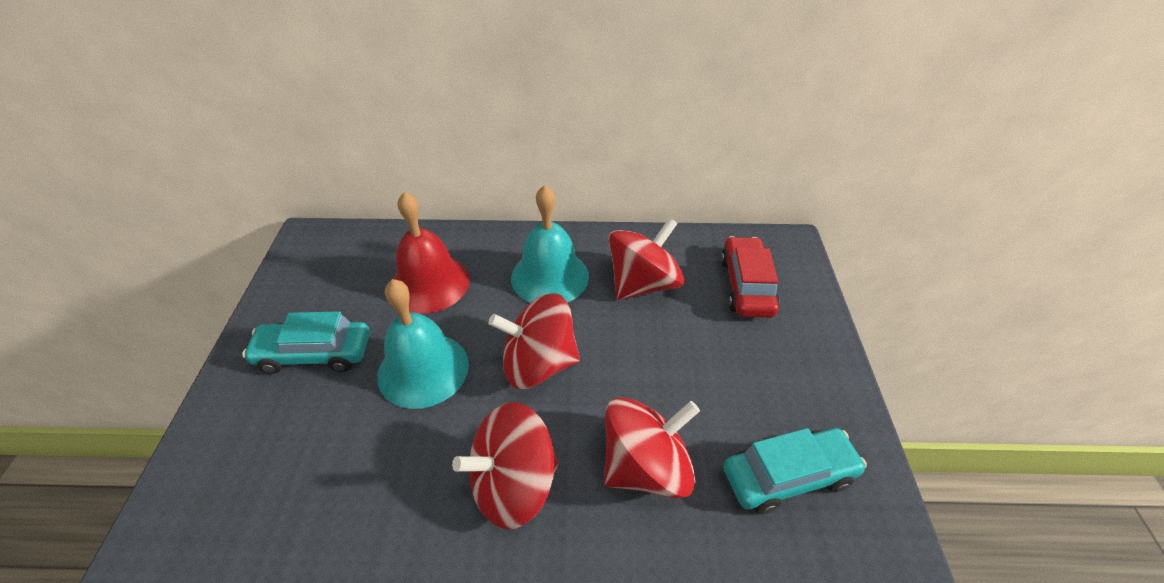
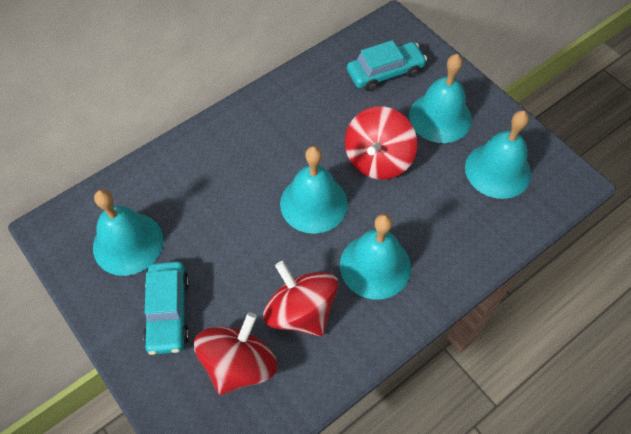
red bell: [393,192,470,313] = 1 -> none = 0
red car: [721,236,780,318] = 1 -> none = 0
red spinning top: [452,402,559,529] [488,293,580,389] [604,397,700,499] [608,218,684,300] = 4 -> [194,312,277,395] [263,261,338,337] [345,106,417,180] = 3
turquoise bell: [377,279,469,409] [511,185,589,303] = 2 -> [93,189,163,276] [280,146,348,234] [340,214,411,299] [409,54,472,143] [465,110,531,199] = 5

